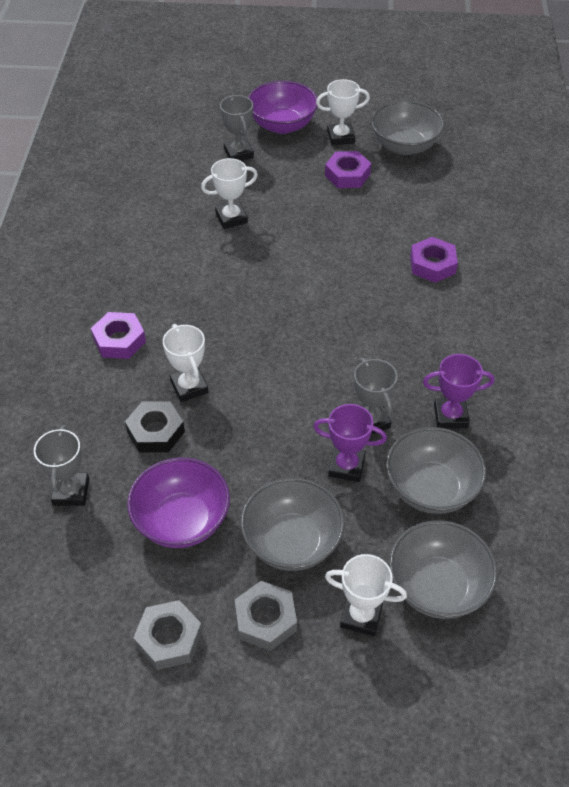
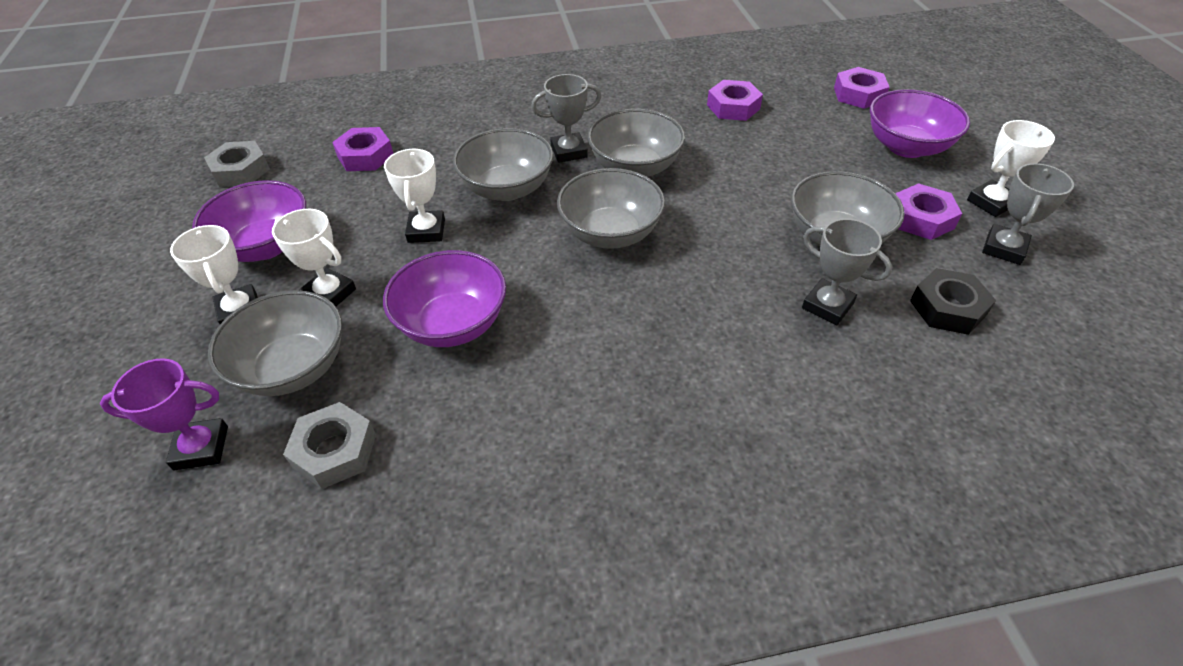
grey bowl: [240,478,345,571] [371,100,444,155] [386,427,486,514] [389,520,498,619] = 4 -> [208,290,342,396] [453,128,553,201] [557,168,665,249] [588,109,685,177] [791,171,905,246] = 5
purple bowl: [127,458,230,548] [248,81,317,134] = 2 -> [192,180,306,262] [383,250,506,347] [870,89,970,158] = 3
purple nut: [91,312,146,359] [325,151,371,188] [410,237,458,283] = 3 -> [332,127,393,171] [707,80,763,121] [834,67,890,109] [895,183,962,240] = 4
purple trophy: [313,404,387,482] [423,354,494,429] = 2 -> [100,358,228,470] = 1

